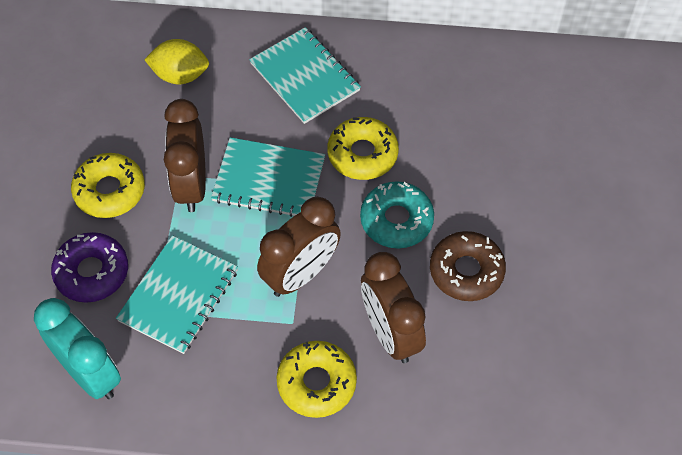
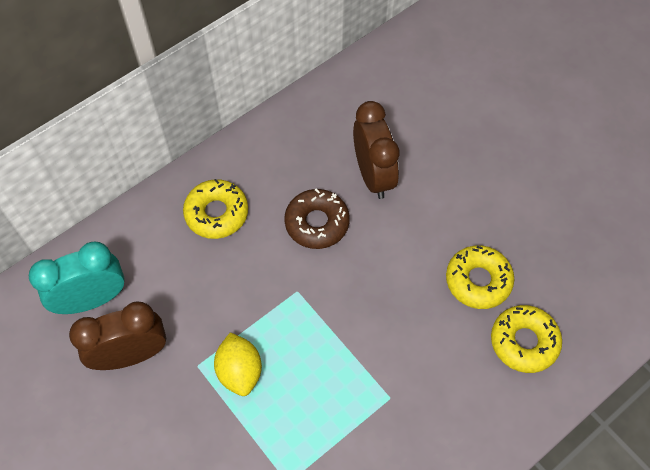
brown clock: [164,99,206,212] [257,197,341,297] [361,252,426,363] = 3 -> [69,301,166,370] [353,101,400,199] = 2
purple donut: [51,232,128,303] = 1 -> none = 0
turquoise donut: [360,181,434,249] = 1 -> none = 0
turquoise notebook: [116,235,238,354] [211,137,325,217] [249,27,361,124] = 3 -> none = 0

